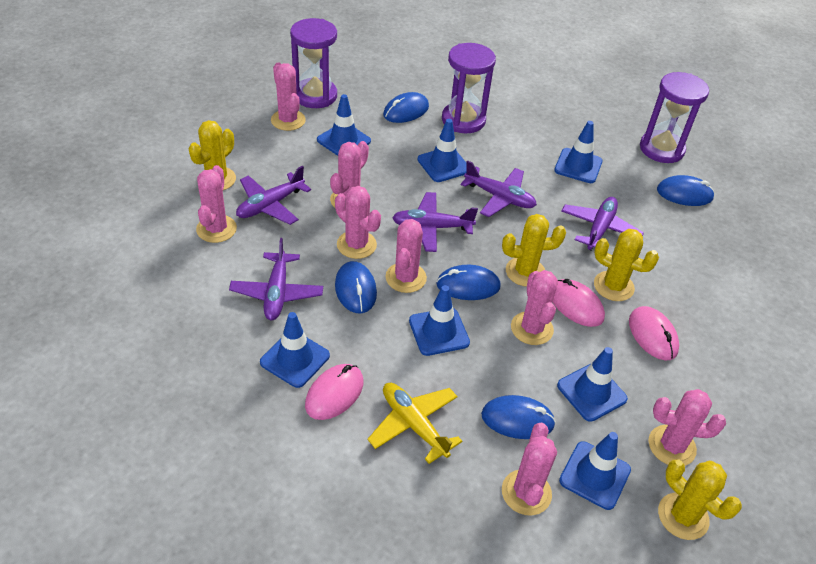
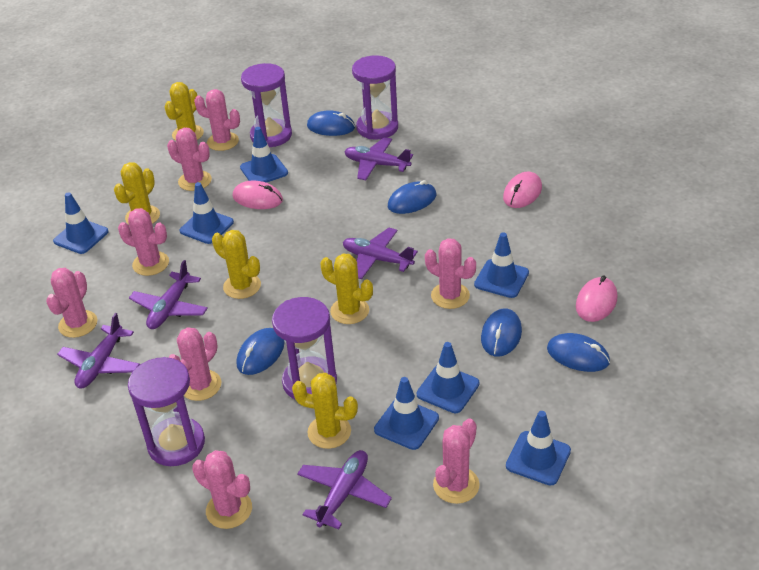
purple hourglass: [290,18,337,108] [442,43,496,133] [640,72,709,163] = 3 -> [128,357,205,466] [241,63,292,147] [272,297,337,400] [352,55,398,139] = 4
yellow cactus: [188,120,236,190] [502,214,566,287] [594,229,659,301] [658,460,742,540] = 4 -> [114,162,160,224] [164,82,204,141] [212,230,261,299] [292,373,358,449] [320,254,373,324] = 5
yellow plane: [367,383,462,464] = 1 -> none = 0

